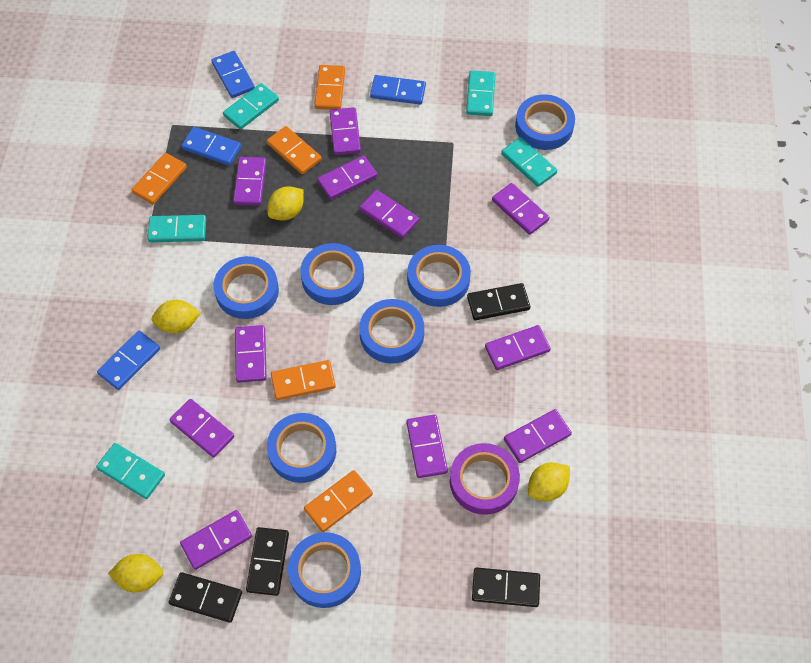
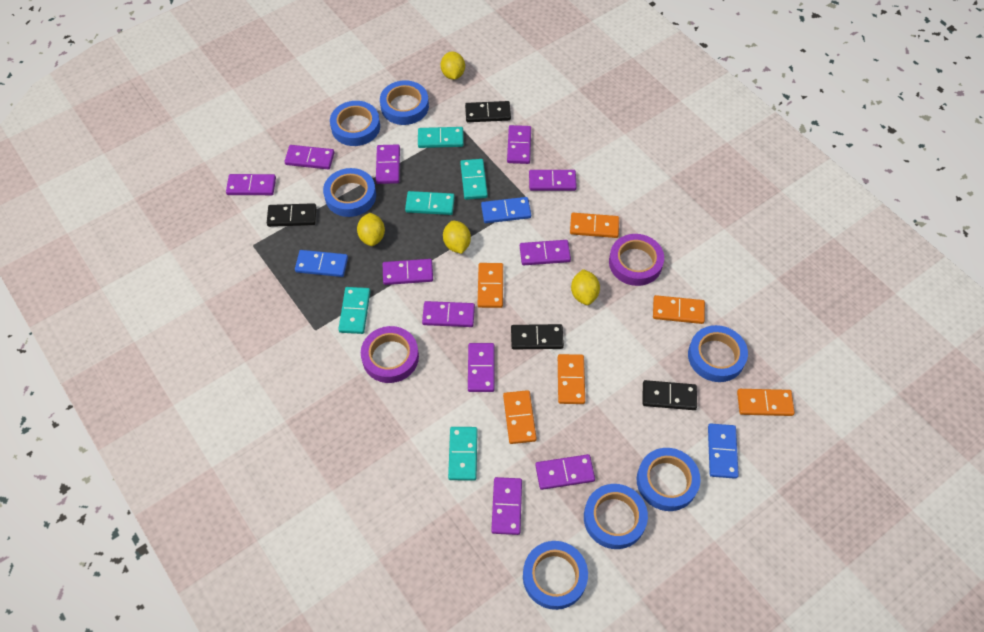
blue domino: [97,331,160,390] [181,127,241,166] [211,51,255,98] [370,75,426,105] = 4 -> [295,250,348,277] [481,197,531,223] [708,424,739,479] = 3
orange domino: [132,153,187,204] [267,126,322,174] [271,360,336,400] [304,470,373,532] [314,65,345,110] = 5 -> [478,263,503,308] [503,390,537,444] [558,354,585,404] [570,213,619,238] [653,295,705,324] [737,389,795,416] = 6
purple tape: [450,443,520,515] = 1 -> [361,326,419,383] [609,234,664,286] = 2

